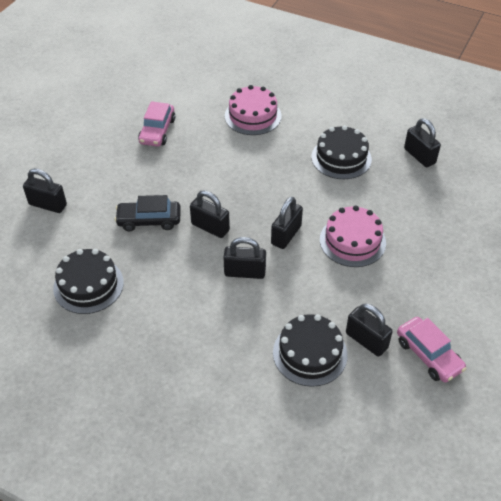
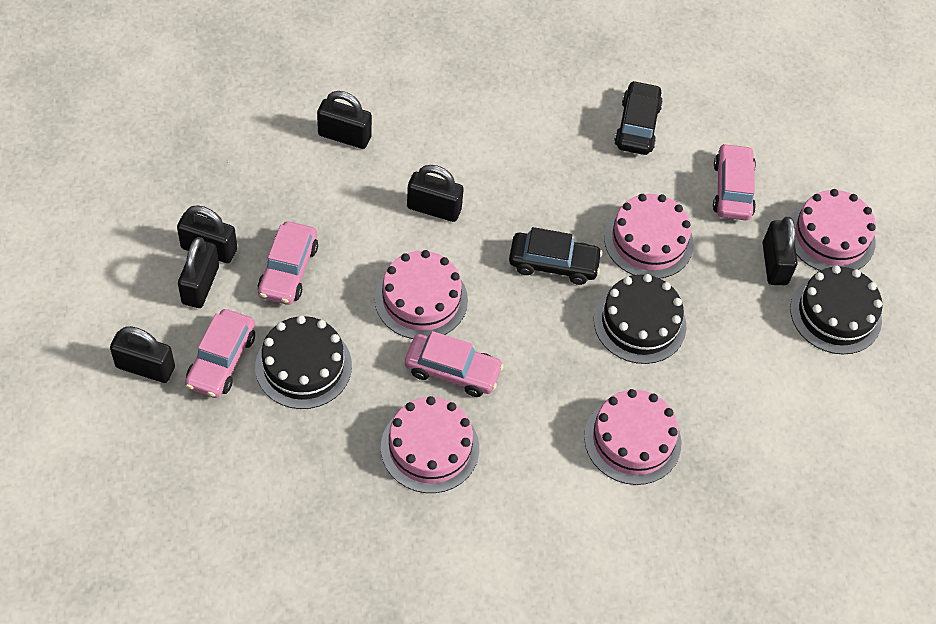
black car: [115,195,181,231] = 1 -> [509,227,603,285] [614,80,663,155] = 2
pink cake: [225,85,282,135] [320,206,386,267] = 2 -> [375,250,468,339] [381,396,479,493] [584,389,681,485] [604,194,694,279] [791,189,876,271] = 5
pink car: [138,101,175,147] [397,317,466,383] = 2 -> [185,309,255,398] [257,221,318,305] [405,331,504,397] [713,143,756,220] = 4

